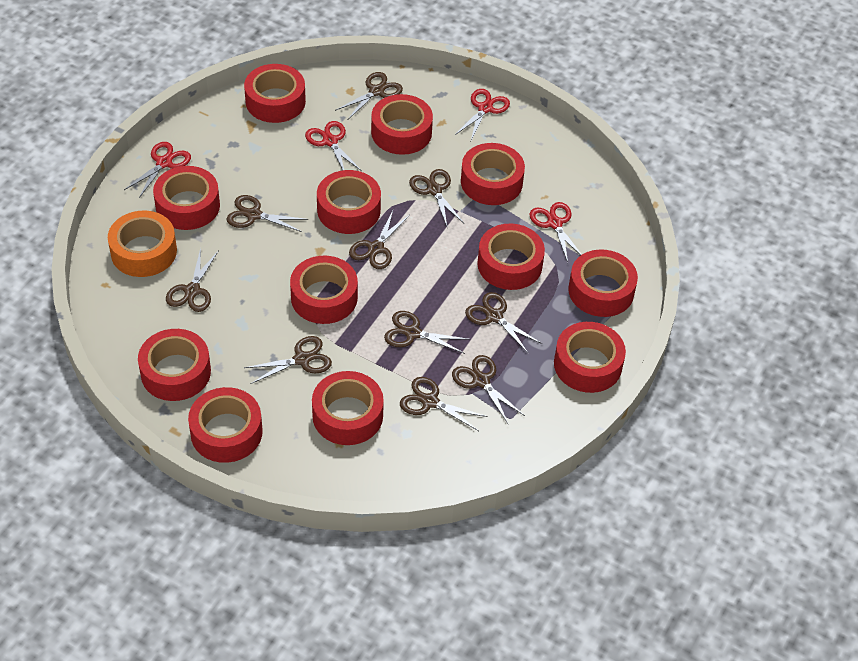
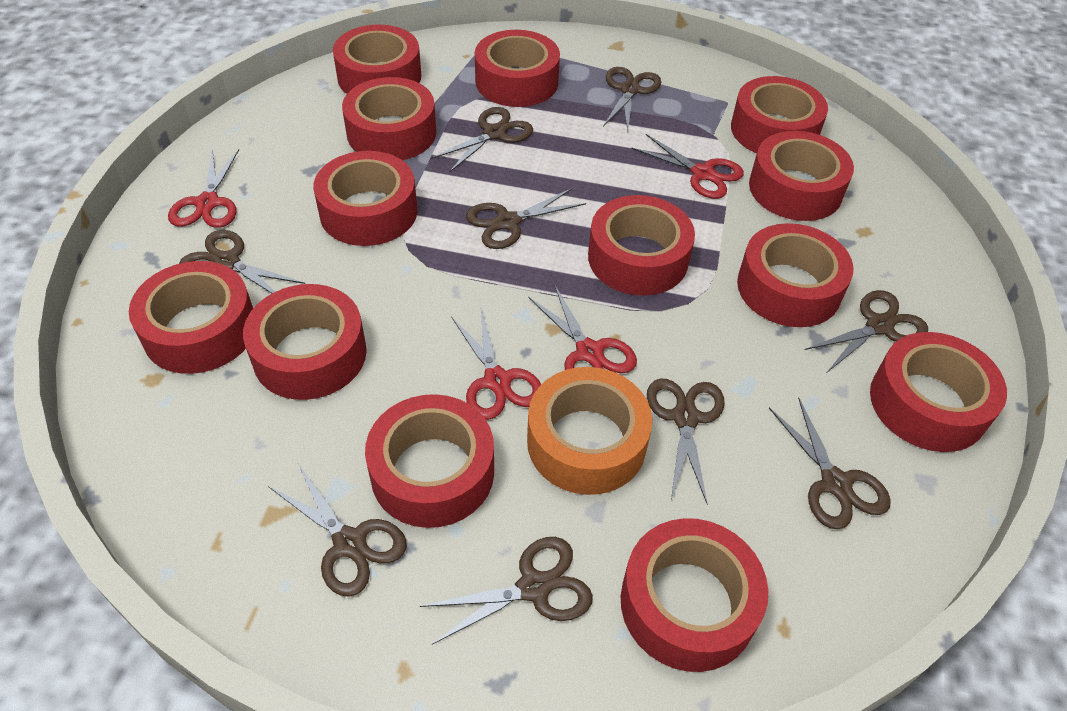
brown scissors: [166,248,219,312] [226,195,308,232] [244,336,332,384] [335,72,403,119] [349,210,410,269] [384,311,470,354] [400,377,488,431] [409,169,464,226] [452,355,525,423] [465,292,542,354] = 10 -> [179,230,305,293] [268,462,407,597] [420,537,593,645] [431,107,533,173] [466,188,586,249] [603,67,661,131] [647,379,725,505] [769,397,891,529] [805,290,928,372] = 9
red tape: [138,329,211,401] [153,166,220,230] [188,387,263,463] [244,64,306,123] [290,256,358,324] [312,371,384,445] [317,170,381,234] [371,94,433,155] [461,143,525,205] [477,224,545,290] [554,322,626,393] [568,249,638,317] = 12 -> [129,261,253,374] [243,284,367,400] [313,151,417,246] [333,25,421,94] [342,77,436,160] [365,394,494,528] [475,30,560,107] [588,195,695,295] [621,518,768,672] [731,76,828,153] [737,223,854,327] [749,131,854,221] [870,332,1007,452] = 13

